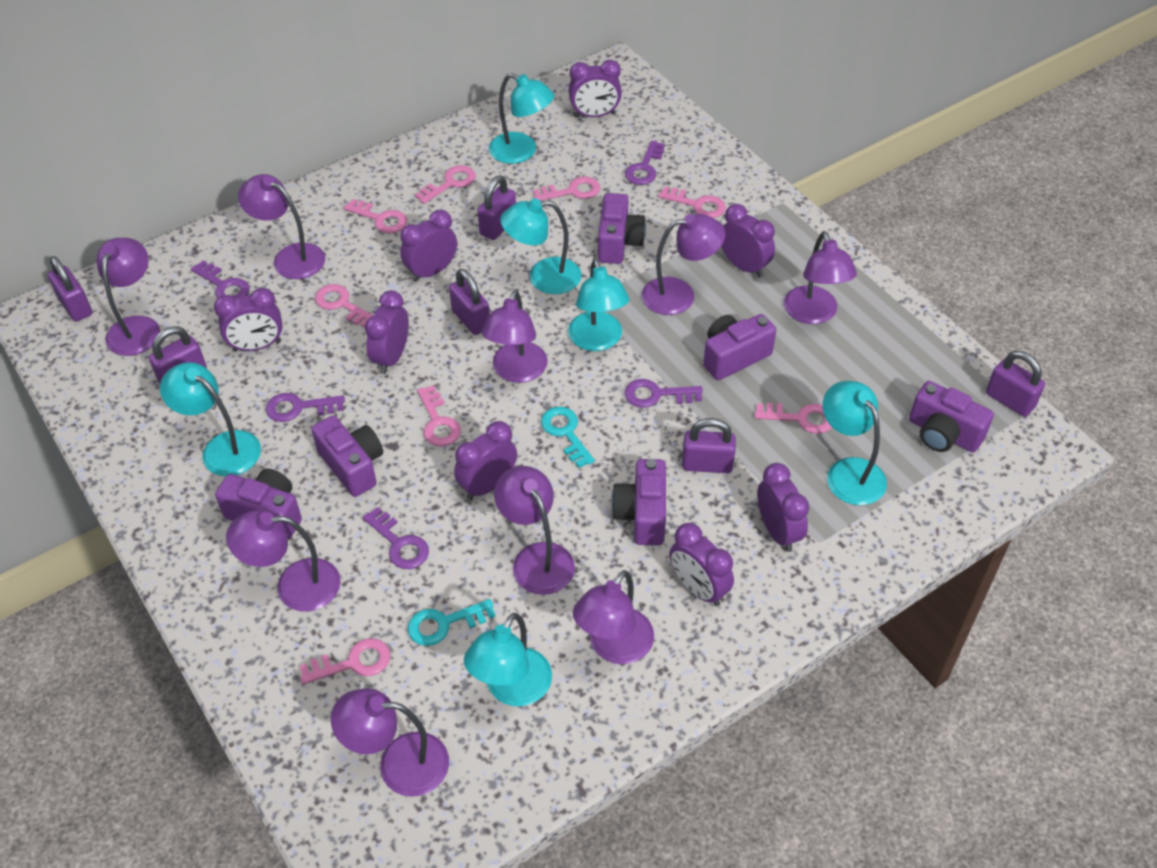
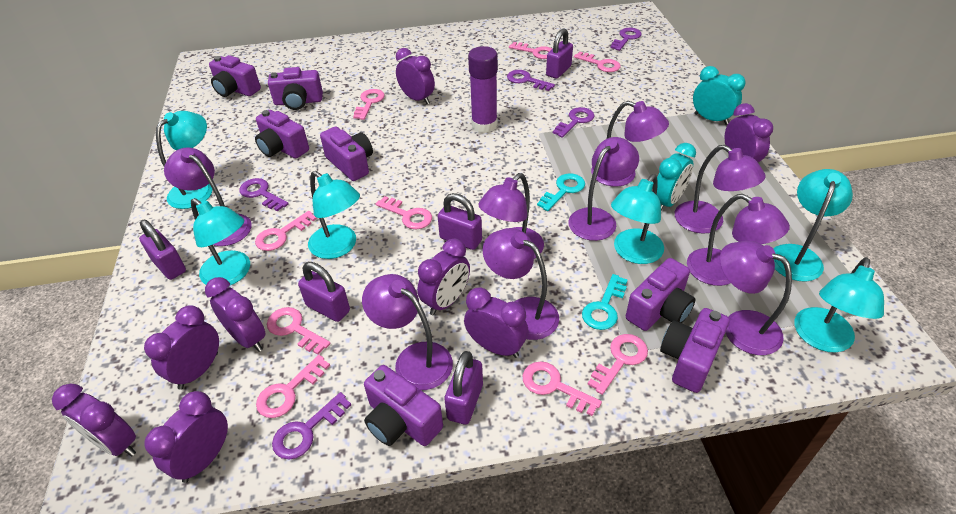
pink key: [300,638,391,684] [315,284,373,328] [344,199,407,233] [415,165,476,204] [417,385,461,447] [533,177,601,201] [658,187,726,218] [755,403,832,434] = 8 -> [255,211,317,251] [256,355,330,418] [267,307,331,355] [353,89,385,120] [375,196,432,229] [509,42,552,59] [523,361,602,416] [574,52,621,72] [587,334,648,395] = 9
purple camera: [215,468,302,539] [311,415,383,497] [598,193,646,264] [611,459,666,545] [703,314,776,380] [909,381,994,453] = 6 -> [209,55,261,97] [255,110,309,158] [268,67,323,110] [320,126,373,181] [364,365,443,446] [626,258,695,331] [660,308,730,393] = 7
purple glue stick: none = 0 -> [468,46,498,133] = 1
purple padlock: [48,256,92,322] [149,327,207,384] [449,269,490,335] [478,175,516,240] [682,418,736,473] [986,351,1045,417] = 6 -> [139,220,186,280] [298,262,350,322] [438,193,482,250] [444,351,483,425] [546,28,573,79] = 5
turquoise clock: none = 0 -> [657,143,696,210] [693,66,746,125] = 2

